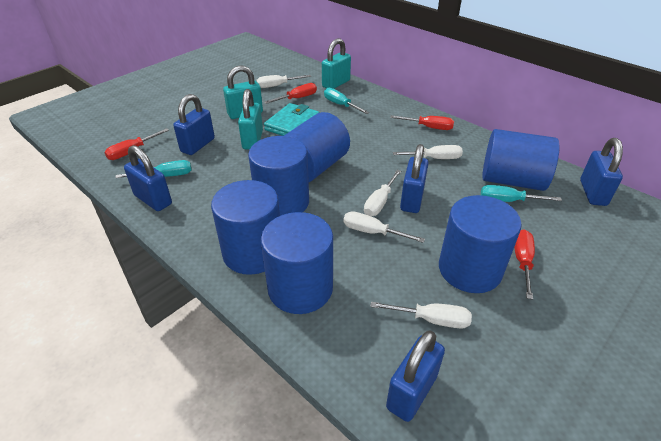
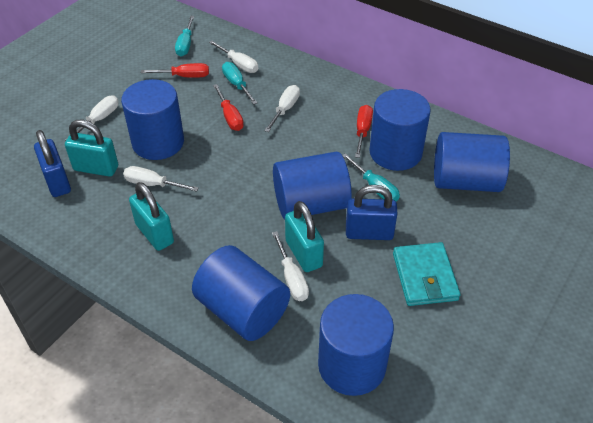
blue padlock: [124,145,172,211] [173,94,215,155] [386,330,445,422] [400,144,429,213] [580,138,623,206] = 5 -> [34,130,71,197] [346,185,398,240] = 2
red screwdriver: [104,128,169,160] [264,83,317,104] [390,115,454,130] [514,229,535,300] = 4 -> [141,63,209,78] [213,84,244,131] [355,105,373,158] = 3

